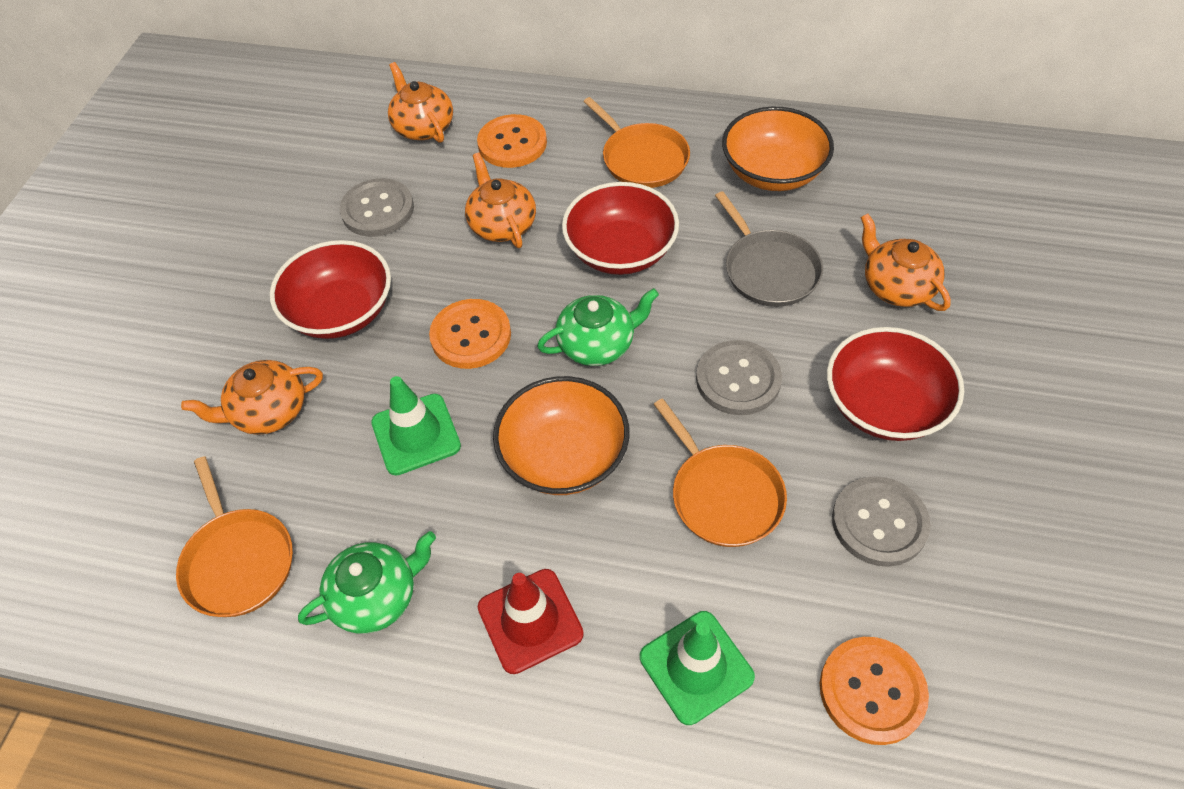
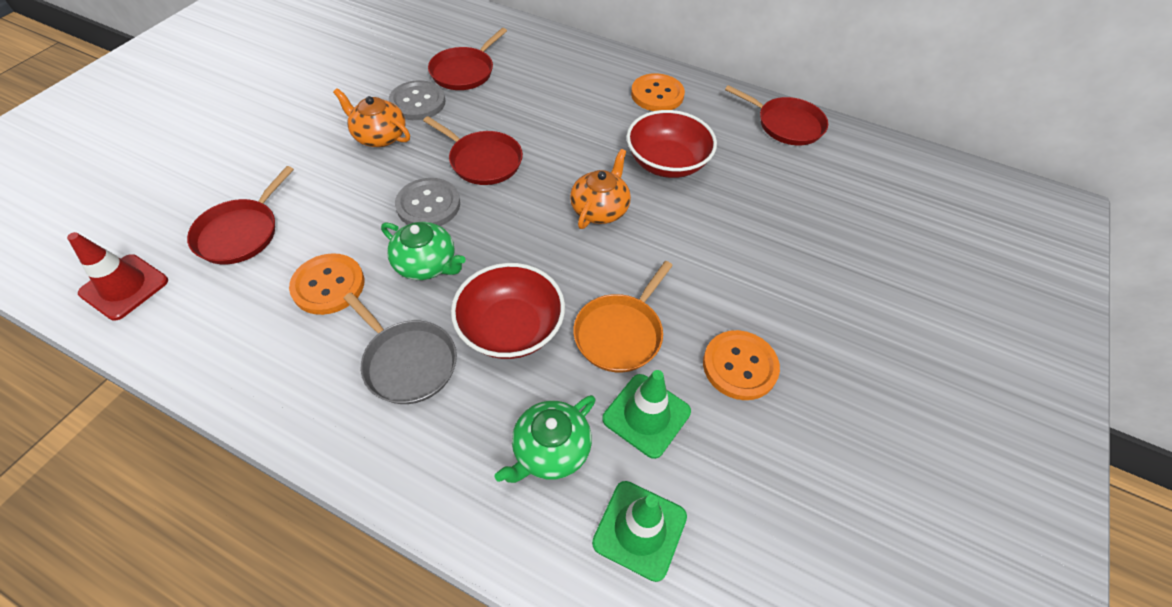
grey button: [339,178,414,237] [696,340,782,415] [832,476,931,567] = 3 -> [388,80,446,120] [395,178,460,226] = 2
orange bowl: [493,376,630,495] [722,107,834,191] = 2 -> none = 0
orange pan: [176,456,293,617] [583,97,690,188] [654,398,787,547] = 3 -> [573,261,673,372] = 1
orange teapot: [181,360,323,435] [388,62,453,143] [465,153,536,248] [860,213,951,311] = 4 -> [333,88,410,147] [570,149,631,229] = 2
red bowl: [270,240,391,339] [562,182,679,275] [827,327,964,441] = 3 -> [451,263,565,359] [627,110,717,178] = 2
red pan: none = 0 -> [187,166,294,264] [423,116,523,185] [428,28,507,90] [725,85,828,145] = 4

